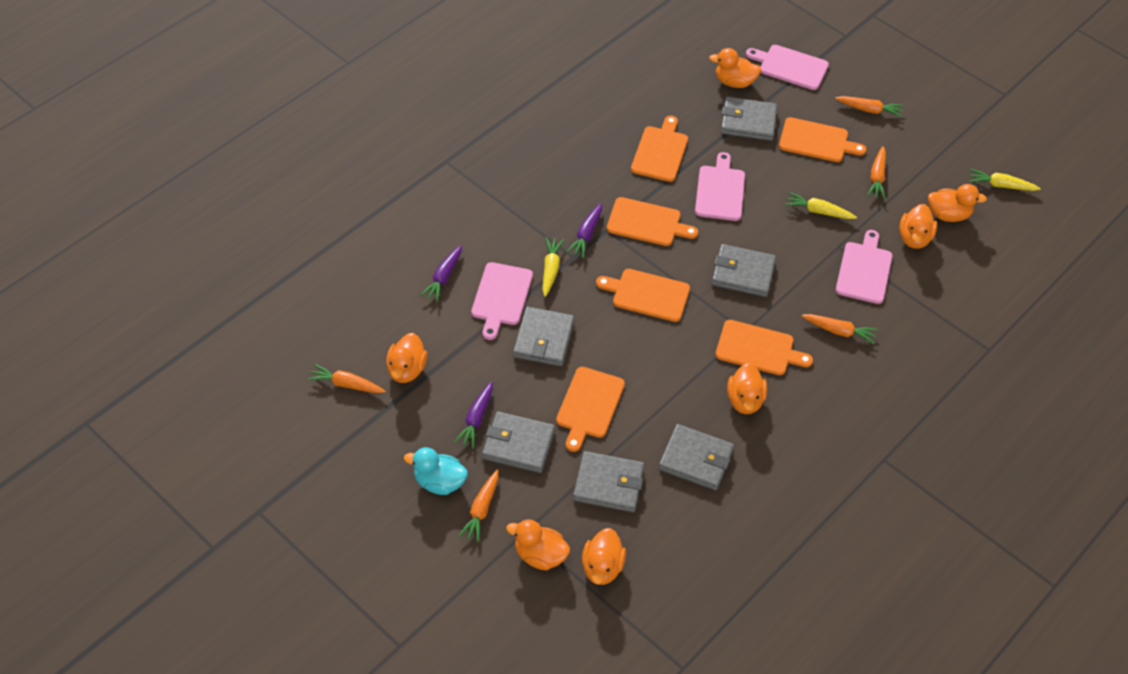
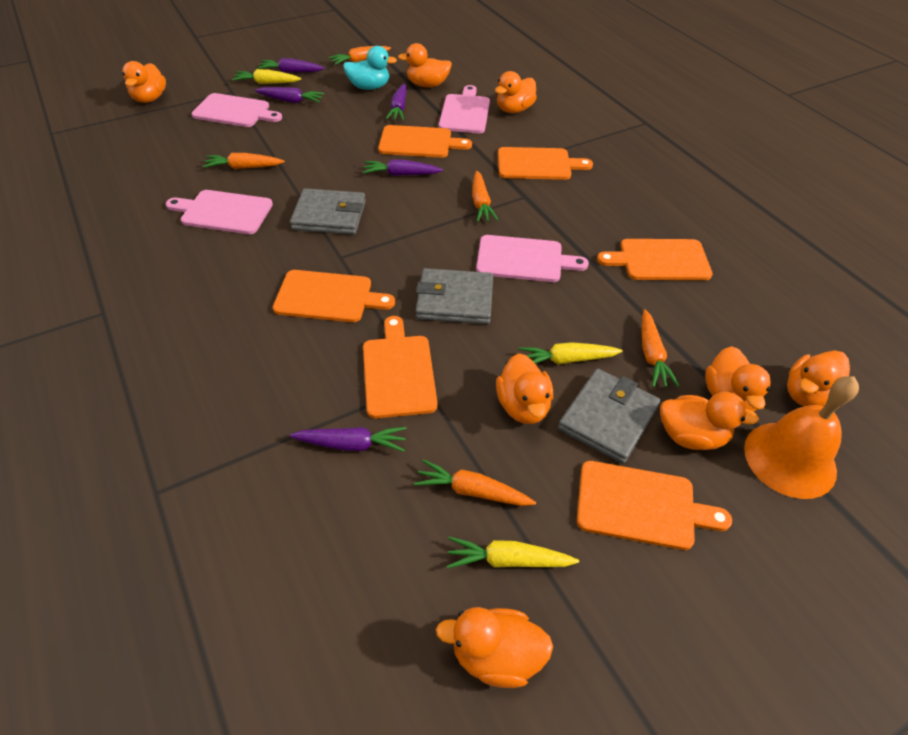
grey wallet: [482,411,555,473] [513,307,575,366] [573,451,644,512] [659,424,734,490] [712,244,776,297] [721,97,777,141] = 6 -> [290,188,366,235] [416,268,493,324] [558,369,661,464] = 3
orange bell: none = 0 -> [744,376,859,499] = 1
orange duck: [386,333,428,383] [506,519,570,570] [582,528,626,585] [709,48,761,88] [727,363,767,414] [899,204,937,249] [928,184,987,222] = 7 -> [122,61,166,103] [398,43,452,87] [436,607,553,688] [495,71,537,113] [496,353,553,424] [660,392,759,450] [705,346,771,412] [787,350,850,407] = 8
purple carrot: [420,245,462,302] [454,381,493,448] [566,203,602,258] = 3 -> [255,87,324,103] [257,58,325,73] [290,427,407,452] [363,159,443,176] [386,83,407,120] = 5

